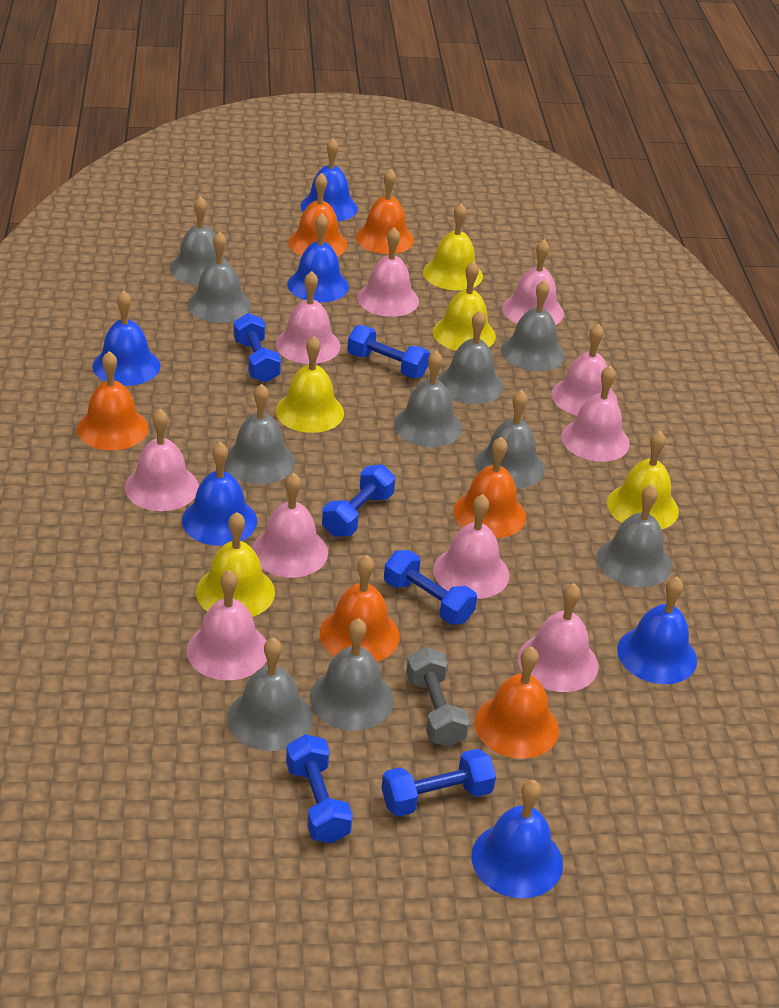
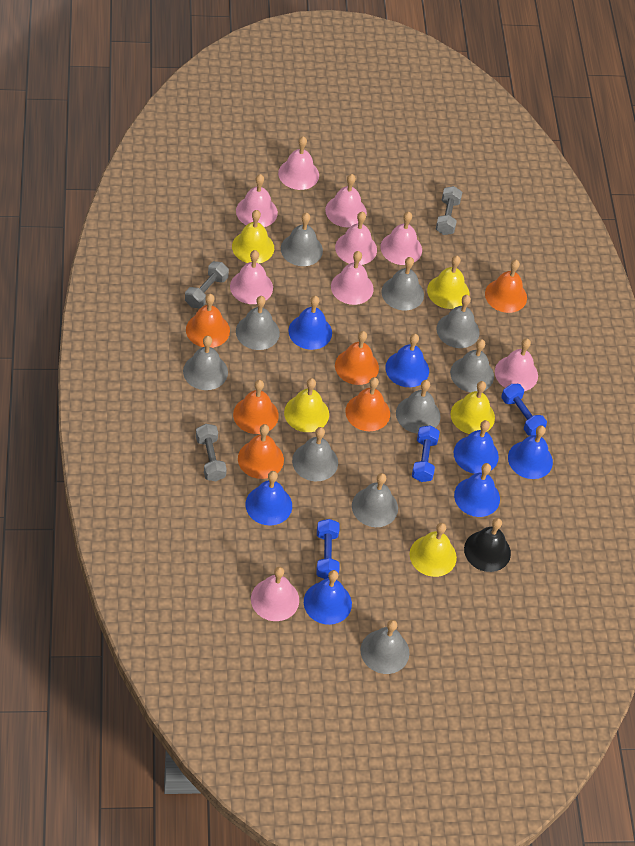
black bell: none = 0 -> [464,518,511,572] = 1
blue bell: [92,290,160,386] [182,442,257,546] [287,214,349,302] [300,138,358,222] [472,780,563,898] [617,577,697,684] = 6 -> [246,471,292,525] [288,296,332,350] [304,570,352,625] [385,334,429,387] [454,420,499,474] [454,463,500,517] [508,426,553,479] = 7
blue dumbbell: [233,313,281,383] [286,734,353,843] [322,465,395,537] [347,325,430,378] [381,749,496,816] [384,550,477,625] = 6 -> [316,519,339,579] [412,425,440,482] [501,384,547,436] = 3
grey dumbbell: [406,647,469,747] = 1 -> [185,261,229,308] [196,424,227,481] [436,186,462,235] = 3
pink bell: [124,409,199,511] [187,570,267,680] [252,473,328,578] [275,271,340,364] [357,227,419,317] [433,494,509,599] [502,239,564,325] [518,583,599,692] [552,323,618,416] [561,365,630,462] = 10 -> [230,250,273,304] [236,174,278,227] [251,567,299,621] [278,136,319,190] [325,174,367,227] [331,251,374,305] [335,212,377,265] [380,212,422,265] [495,338,538,391] = 9

